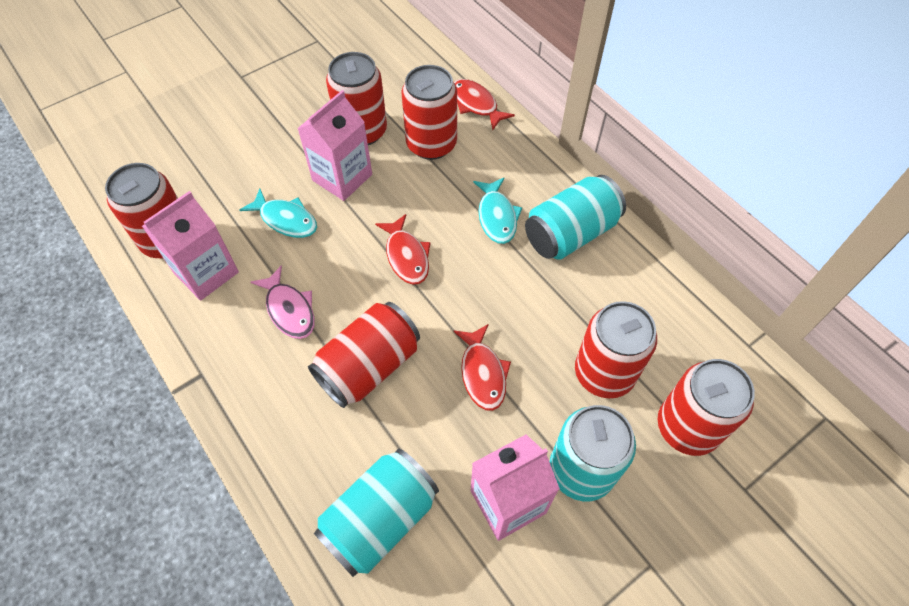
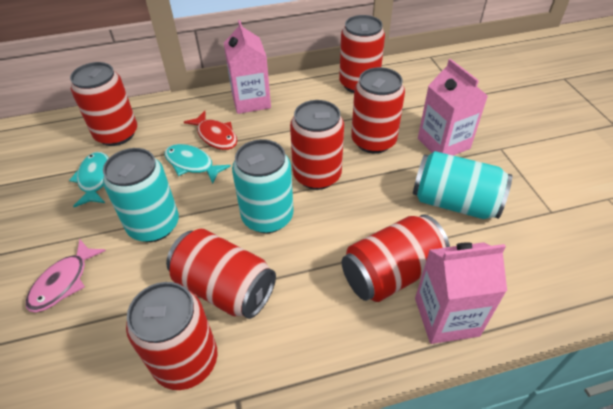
red can: [105,163,178,259] [308,302,420,408] [326,52,387,145] [401,65,457,160] [575,301,657,398] [658,359,755,456] = 6 -> [70,62,137,146] [126,282,217,390] [166,229,276,319] [290,100,344,190] [339,15,385,93] [342,214,450,302] [351,67,405,153] = 7
red fish: [375,214,431,285] [453,324,511,411] [454,79,515,130] = 3 -> [184,111,237,150] = 1

